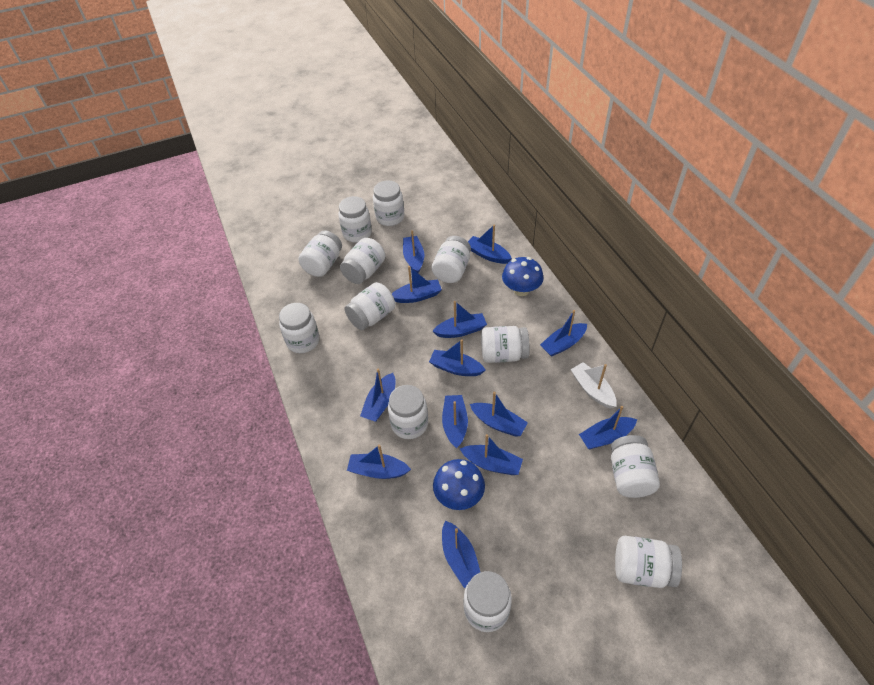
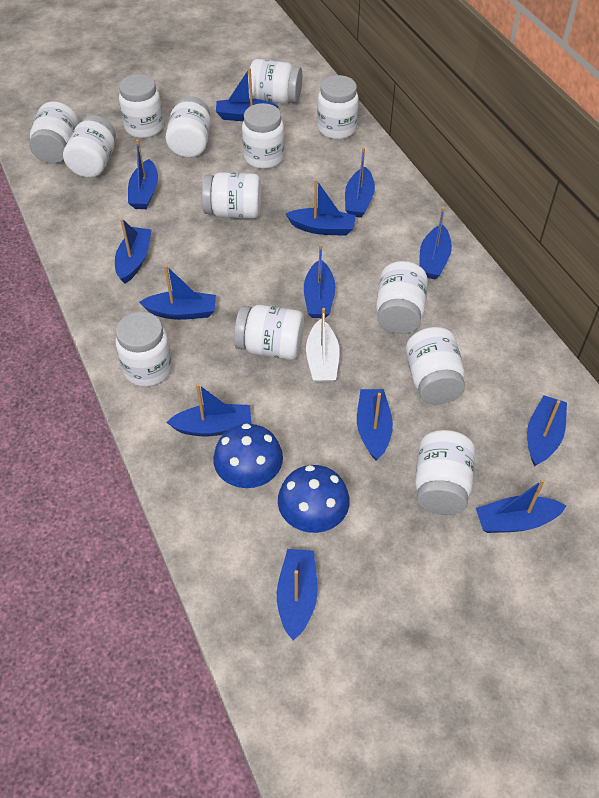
white jar: [279,303,320,353] [298,230,342,277] [339,196,372,243] [340,238,385,284] [345,282,395,330] [373,180,404,226] [388,385,428,439] [432,236,471,283] [464,571,512,632] [481,326,530,363] [611,435,660,498] [615,536,682,588] = 12 -> [29,101,79,164] [63,115,116,178] [116,312,173,387] [119,74,164,138] [166,96,211,158] [202,172,261,219] [234,305,304,360] [242,103,285,169] [248,59,302,104] [317,75,359,140] [376,261,428,334] [406,327,465,405] [415,430,475,515] = 13

